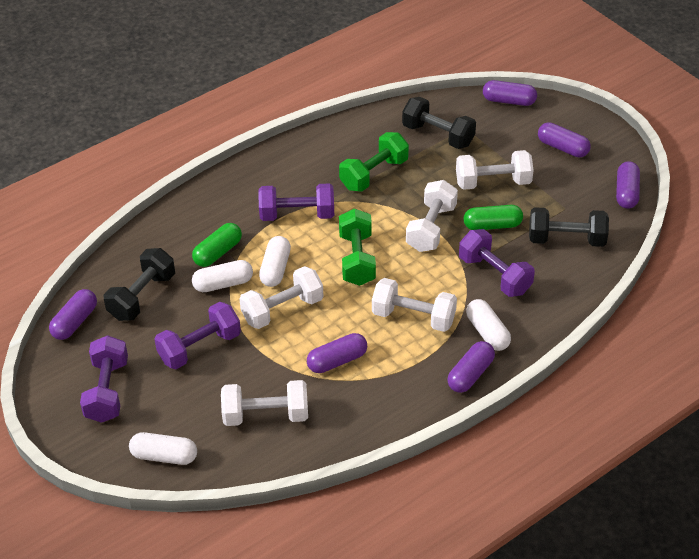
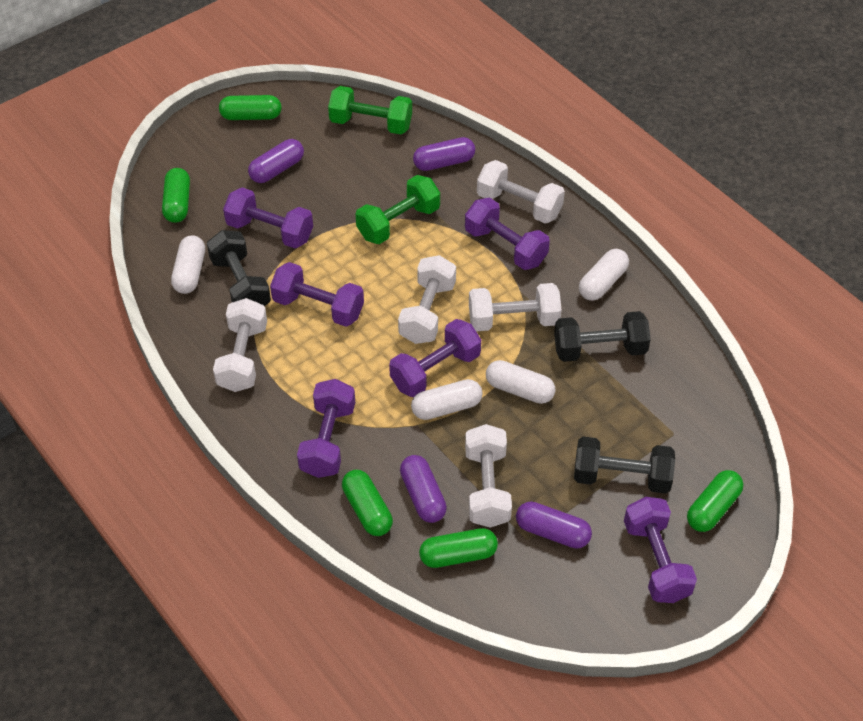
green capsule: [192,223,242,267] [464,205,523,230] = 2 -> [162,168,190,223] [219,95,281,120] [342,470,393,536] [419,528,498,568] [687,470,743,532] = 5
purple capsule: [49,289,97,340] [307,333,367,373] [447,341,495,393] [483,80,537,106] [538,122,591,158] [616,161,640,209] = 6 -> [248,139,304,183] [400,455,447,523] [413,137,475,171] [516,502,592,549] = 4
purple dumbbell: [80,335,128,423] [155,302,241,369] [258,183,334,221] [459,229,535,297] = 4 -> [223,187,313,248] [270,262,364,327] [297,379,355,478] [389,319,481,397] [465,197,550,270] [624,497,697,603] = 6

